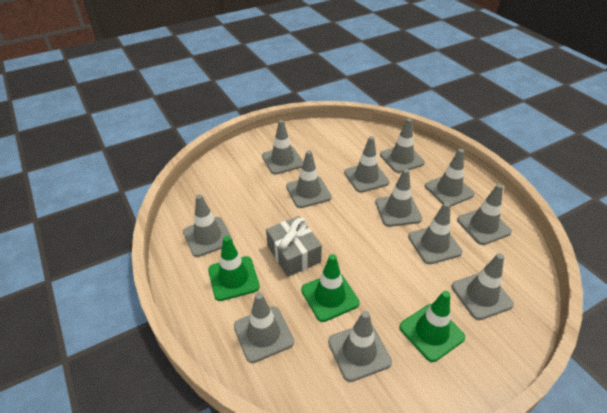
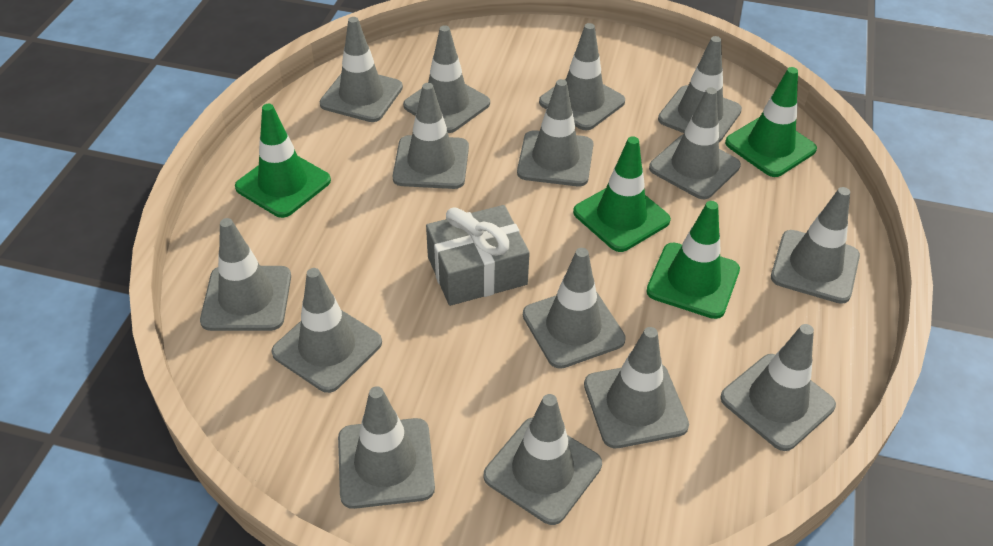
green traffic cone: [208,236,260,301] [301,254,360,322] [399,291,465,362] = 3 -> [235,104,331,218] [573,136,671,252] [646,201,740,319] [725,67,817,177] = 4
grey traffic cone: [183,194,233,257] [234,293,294,363] [262,120,303,174] [286,150,332,208] [328,311,392,382] [344,136,390,193] [375,169,422,227] [380,118,425,173] [408,202,462,264] [425,149,475,207] [452,253,514,320] [457,184,512,245] = 12 -> [200,218,291,331] [271,268,382,393] [319,17,403,122] [338,386,435,509] [393,83,469,189] [403,25,490,133] [484,394,602,525] [517,79,593,186] [523,248,626,369] [539,23,625,130] [584,327,689,448] [649,87,741,199] [658,36,742,142] [720,324,836,451] [771,187,860,304] = 15

